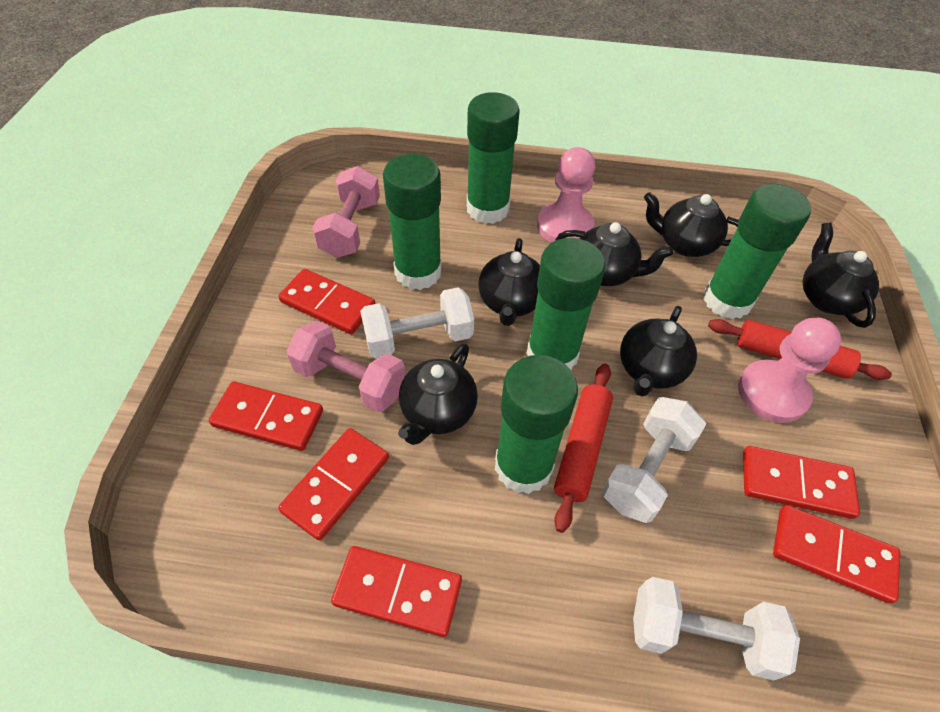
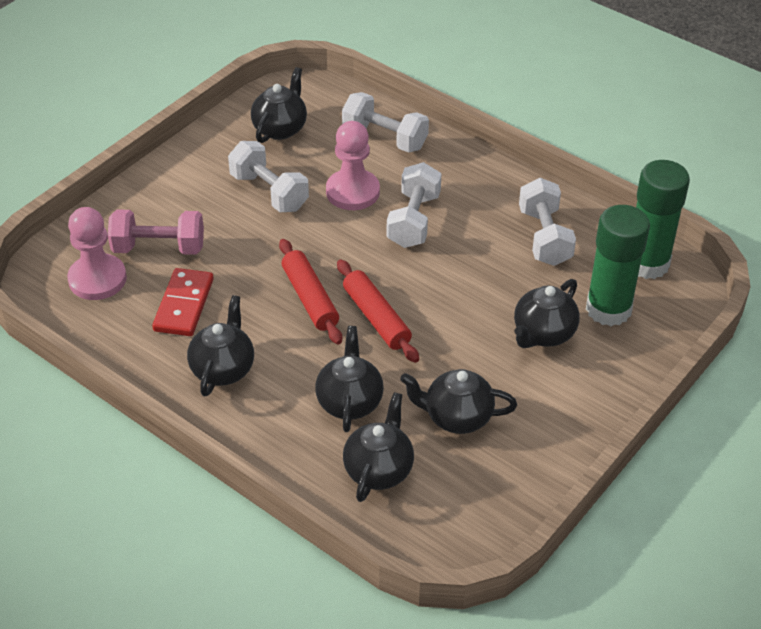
green glue stick: [383,154,442,290] [467,92,520,224] [495,355,578,494] [526,238,605,370] [703,184,811,319] = 5 -> [586,205,650,326] [636,160,690,279] = 2
pink dumbbell: [286,321,406,412] [312,166,380,258] = 2 -> [108,209,204,255] = 1
red domino: [209,382,323,451] [278,269,376,334] [278,428,389,540] [331,546,462,637] [743,446,860,519] [773,505,900,604] = 6 -> [152,268,214,336] = 1
white dumbbell: [360,287,474,359] [602,397,706,523] [633,577,800,681] = 3 -> [228,141,309,212] [342,92,429,153] [387,162,442,248] [519,178,576,266] = 4

